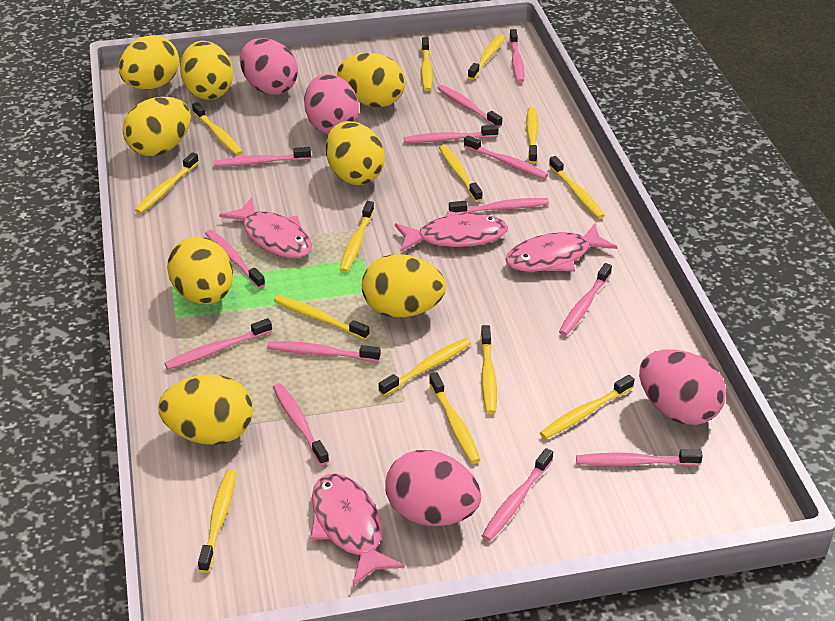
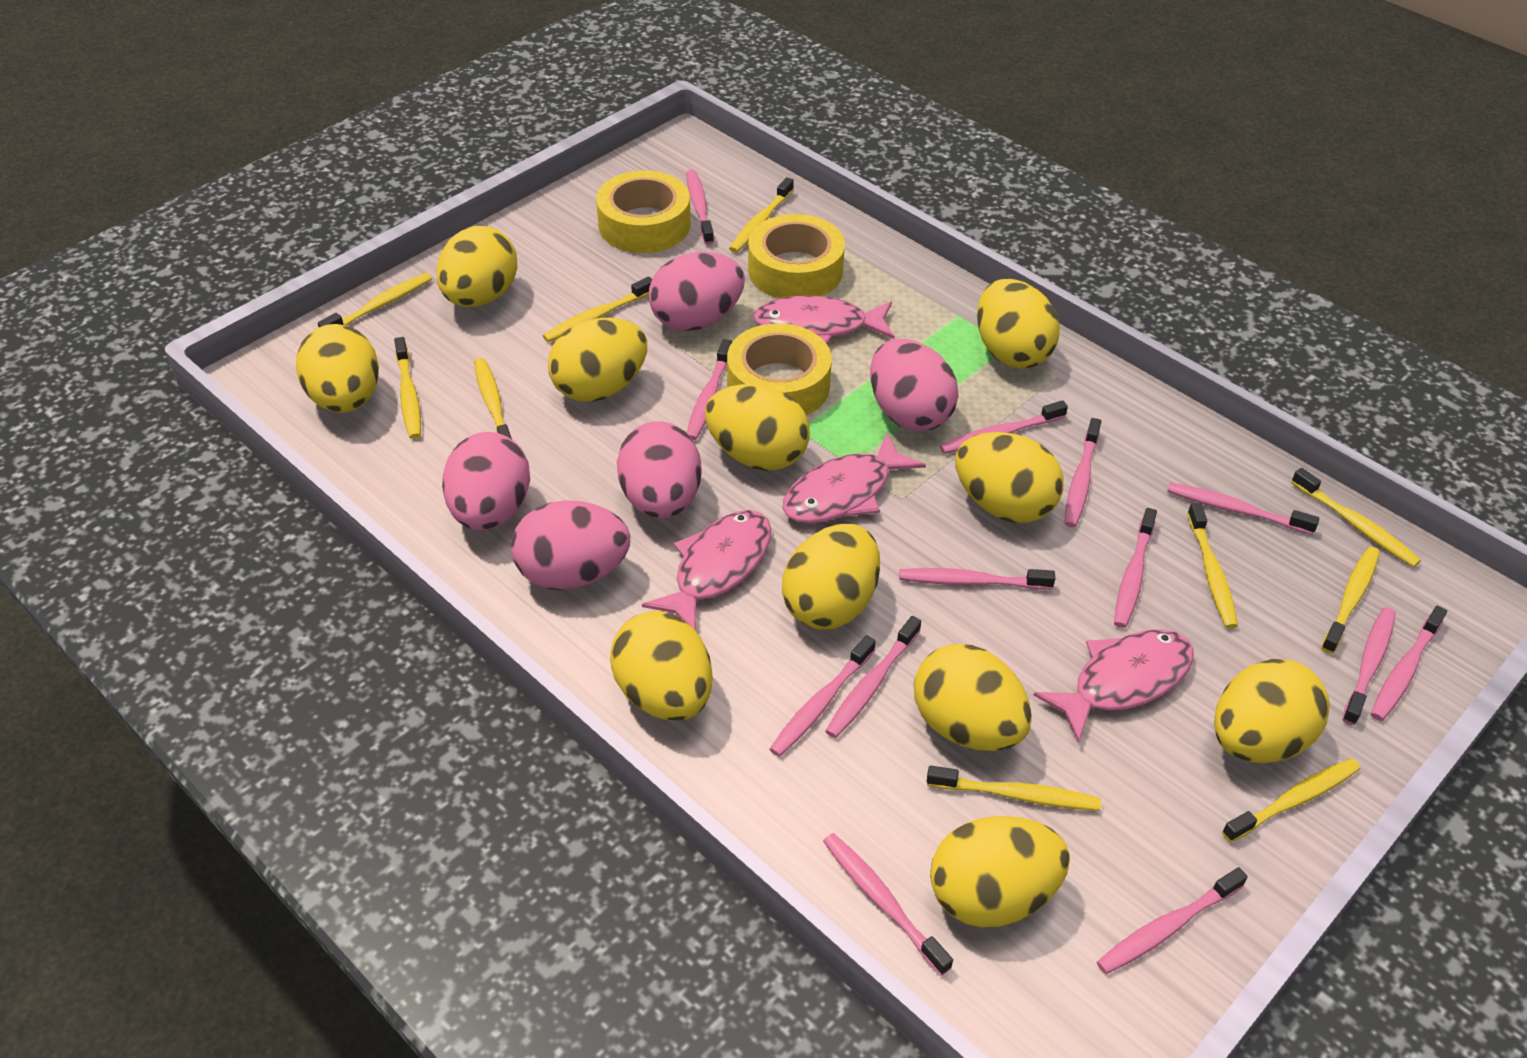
pink egg: [240,38,298,95] [304,74,359,134] [385,450,481,526] [639,349,726,425] = 4 -> [442,432,530,530] [511,500,630,590] [617,421,702,519] [649,252,745,331] [870,339,959,431] = 5
yellow egg: [119,35,179,89] [123,97,191,156] [158,374,253,445] [167,237,233,304] [180,41,233,100] [326,121,385,185] [337,53,405,107] [362,254,446,317] = 8 -> [296,324,379,413] [436,226,517,307] [548,318,647,402] [610,611,713,721] [705,384,810,471] [782,524,880,629] [914,644,1032,751] [930,816,1070,928] [955,432,1064,523] [977,279,1059,368] [1214,659,1330,763] = 11
yellow tape: none = 0 -> [596,170,691,253] [727,323,832,415] [748,214,845,298] = 3
yellow toothbrush: [135,152,199,214] [192,102,243,156] [198,470,236,573] [274,295,370,340] [339,201,374,273] [378,338,471,396] [421,37,433,91] [429,372,480,464] [439,145,482,202] [468,34,505,80] [480,325,497,414] [526,107,538,164] [540,375,635,439] [549,156,605,219] = 14 -> [318,273,432,327] [394,337,421,439] [474,358,512,439] [543,277,652,342] [729,177,794,253] [927,766,1101,811] [1187,503,1238,629] [1222,758,1360,842] [1291,468,1421,567] [1321,546,1380,654] = 10

